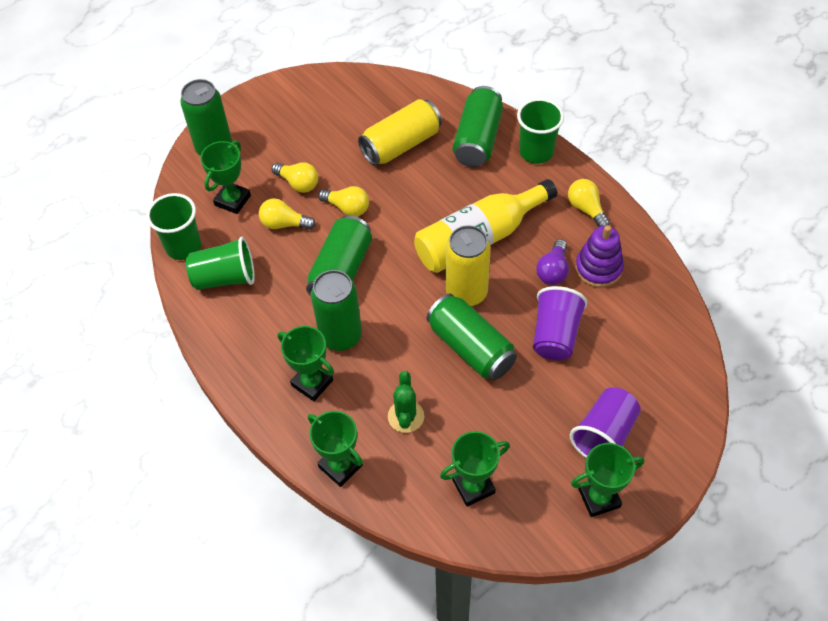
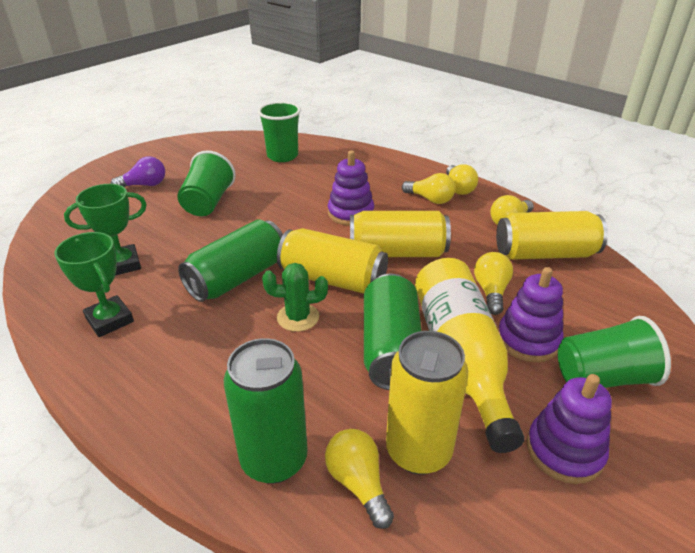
green can: [180,79,232,156] [306,215,372,296] [311,270,362,351] [427,294,517,380] [453,86,503,167] = 5 -> [178,219,283,302] [224,338,308,484] [364,274,422,390] = 3
green trophy: [200,141,251,214] [278,326,334,401] [308,411,363,487] [440,431,510,507] [571,443,644,517] = 5 -> [54,232,134,337] [64,184,147,276] = 2
purple cup: [533,286,588,360] [570,388,641,458] = 2 -> none = 0
purple stacking toy: [575,225,624,288] = 1 -> [328,150,374,226] [498,267,564,362] [527,374,612,484] = 3
yellow can: [358,99,442,166] [446,225,491,307] = 2 -> [277,228,388,294] [350,211,451,257] [386,331,468,475] [496,211,608,260] = 4
yellow light bulb: [259,198,316,230] [272,162,318,193] [318,186,369,217] [568,179,610,227] = 4 -> [325,429,394,529] [402,173,455,204] [446,164,478,195] [474,252,513,315] [491,195,534,225] = 5

